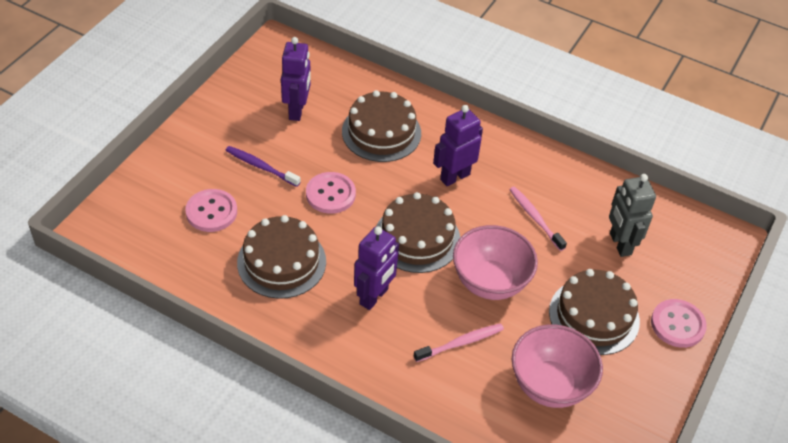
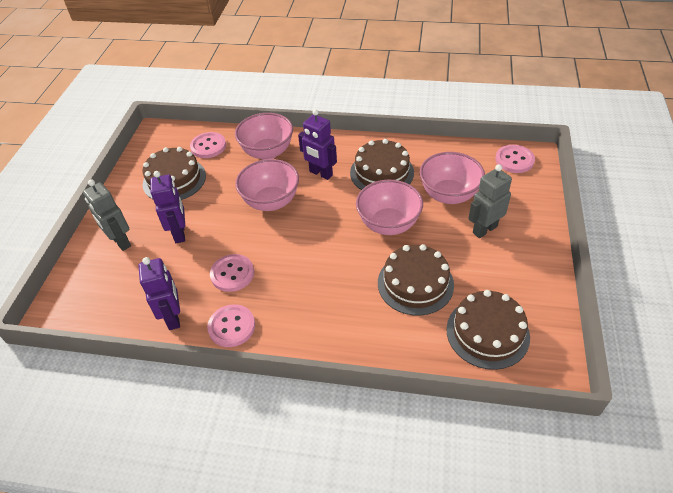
grey robot: [609,174,656,257] = 1 -> [83,180,131,251] [468,164,512,238] = 2
pink bowl: [453,225,538,300] [512,324,603,408] = 2 -> [235,113,293,160] [235,159,299,211] [356,180,423,235] [420,152,485,204] = 4
pink button: [185,189,237,232] [306,172,356,214] [651,299,707,348] = 3 -> [190,132,226,158] [207,304,255,347] [210,254,254,292] [495,145,535,173] = 4
pink toothbrush: [414,323,504,362] [509,186,567,251] = 2 -> none = 0
purple toothbrush: [225,146,300,187] = 1 -> none = 0

